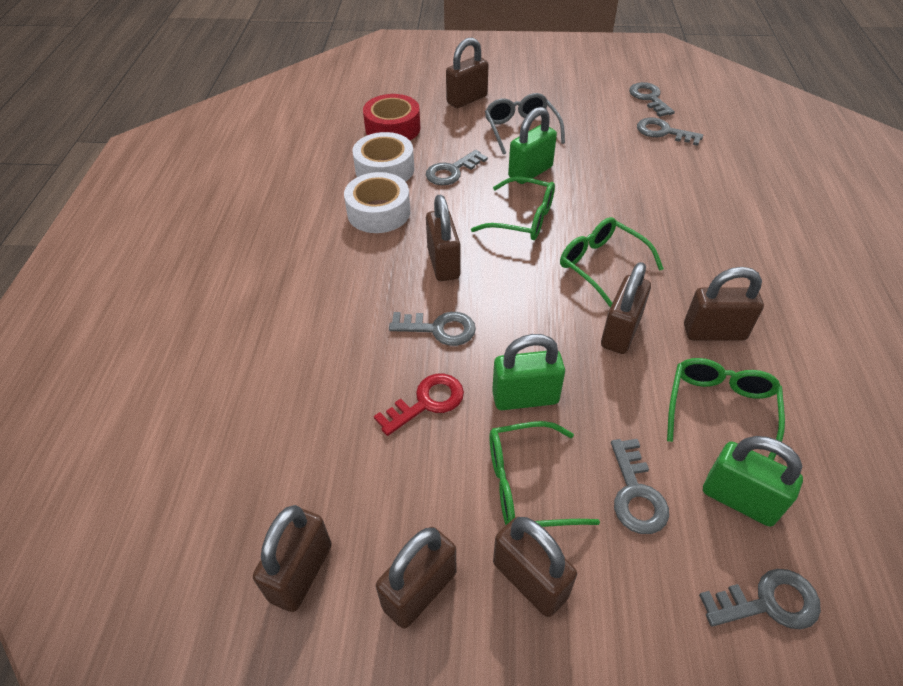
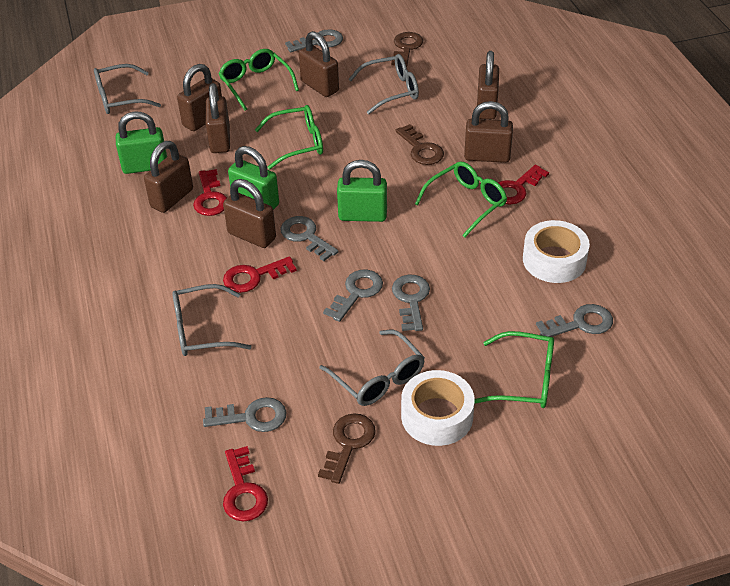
brown key: none = 0 -> [318,413,376,484] [391,32,423,67] [395,124,444,165] = 3
grey glasses: [485,93,565,154] = 1 -> [94,64,161,114] [172,284,251,356] [319,330,425,406] [349,54,419,114] = 4
red key: [374,374,464,436] = 1 -> [193,169,227,216] [223,256,297,293] [223,446,268,521] [498,165,549,204] = 4
red tape: [363,94,420,140] = 1 -> none = 0

